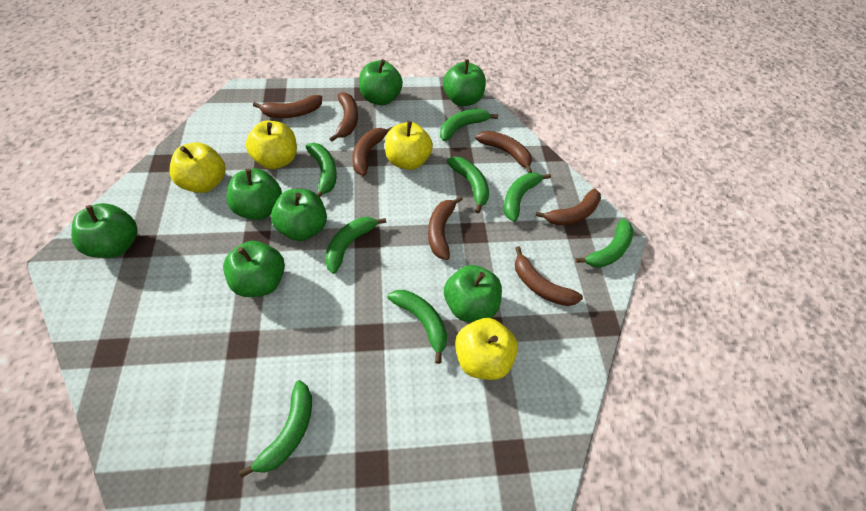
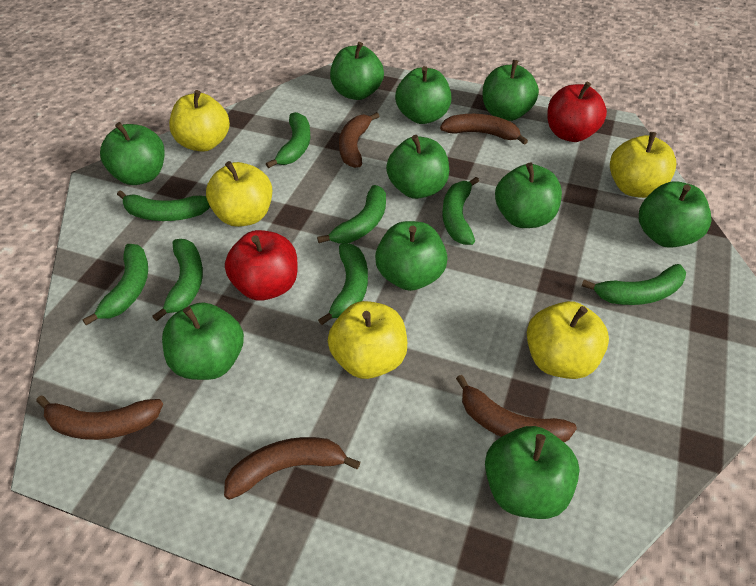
brown banana: [253,95,322,118] [329,92,358,142] [352,127,393,176] [428,196,463,260] [475,131,532,173] [515,246,583,306] [535,188,601,225] = 7 -> [36,396,163,440] [224,437,360,500] [339,112,379,168] [440,114,528,145] [456,375,577,442] = 5
green apple: [71,203,138,258] [223,241,285,297] [227,168,282,220] [271,189,327,241] [359,59,403,105] [443,59,486,106] [444,265,502,322] = 7 -> [100,122,165,185] [162,302,244,380] [330,42,384,100] [375,221,448,291] [386,135,449,199] [395,66,451,124] [483,60,539,121] [485,426,580,519] [495,162,562,228] [639,181,711,248] = 10
red apple: none = 0 -> [225,230,298,301] [547,81,607,142] = 2
yellow apple: [170,142,226,193] [246,121,297,169] [385,121,433,170] [455,318,518,380] = 4 -> [169,90,230,152] [206,161,272,227] [328,301,407,379] [527,301,609,379] [610,132,676,198] = 5

